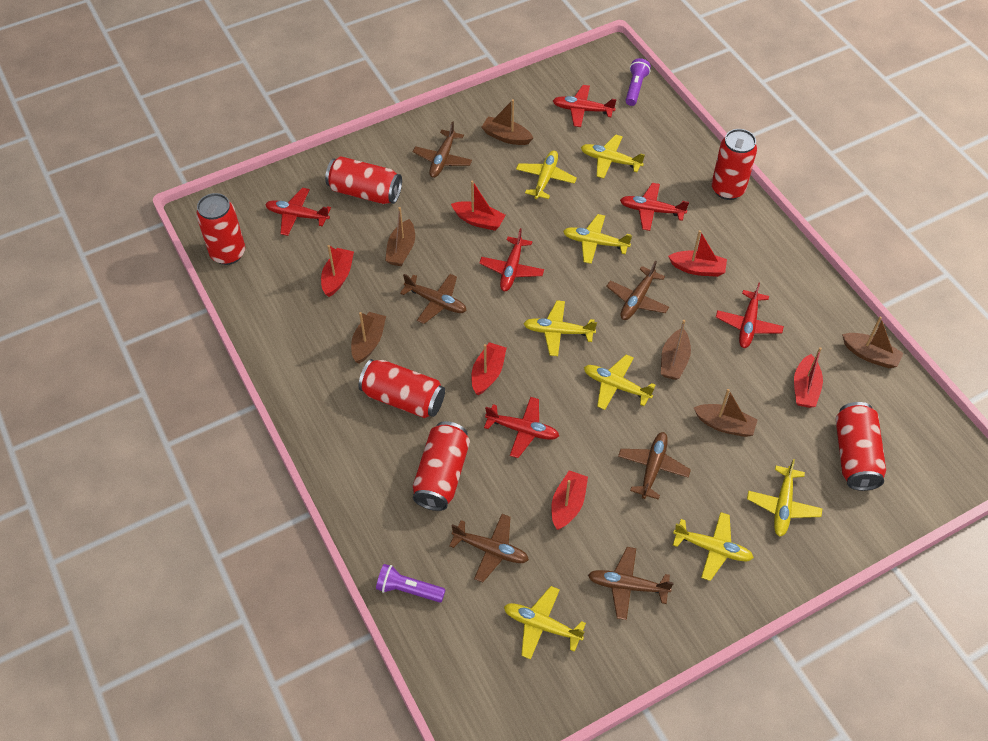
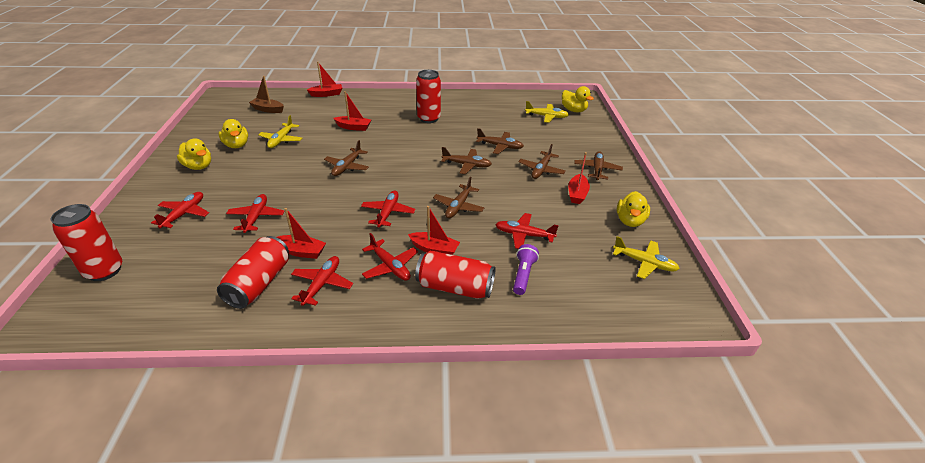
brown boat: [351,312,386,364] [385,207,415,266] [481,99,533,145] [661,320,691,380] [694,389,758,437] [842,317,904,368] = 6 -> [249,76,284,113] = 1
purple flashlight: [376,564,446,603] [626,58,651,106] = 2 -> [513,244,539,295] = 1
red boat: [321,245,354,297] [451,181,506,231] [471,342,507,395] [551,470,588,530] [668,230,727,277] [794,347,823,408] = 6 -> [277,208,326,259] [307,62,342,97] [333,91,371,131] [408,206,460,255] [568,152,590,204] = 5
red can: [196,193,245,265] [325,156,402,204] [359,359,445,418] [413,421,470,511] [711,129,757,200] [836,402,886,491] = 6 -> [51,204,122,281] [217,236,289,309] [415,250,496,299] [416,70,441,123] = 4
yellow duck: none = 0 -> [177,138,211,170] [218,119,248,148] [562,86,594,112] [617,191,650,227] = 4
yellow plane: [504,586,586,659] [516,150,577,199] [523,300,597,356] [563,214,632,264] [581,135,645,178] [584,355,655,410] [673,512,754,581] [747,459,823,537] = 8 -> [258,115,302,148] [525,101,569,123] [613,236,680,279] = 3

